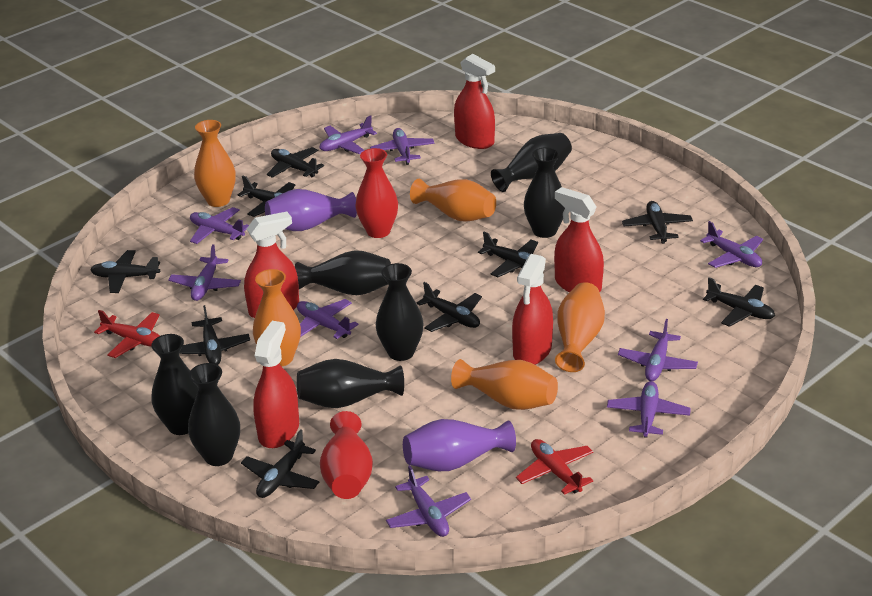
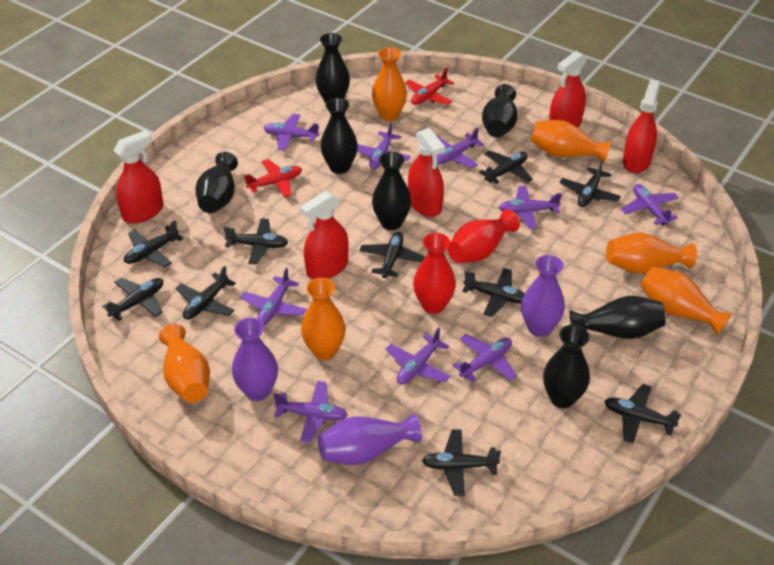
black plane: [90,250,160,293] [179,305,250,365] [238,176,296,217] [241,429,320,498] [267,147,324,178] [416,282,482,332] [478,232,538,277] [622,201,693,244] [703,277,775,327] = 9 -> [102,278,163,321] [124,220,183,267] [175,266,236,319] [223,218,288,264] [360,232,425,278] [422,429,501,496] [462,268,525,317] [479,150,533,184] [560,159,621,207] [604,384,681,443] = 10
orange vase: [194,120,236,207] [253,269,301,367] [410,179,496,222] [451,359,558,410] [555,282,605,372] = 5 -> [159,324,210,403] [301,278,346,360] [372,47,407,121] [531,120,611,163] [606,233,697,274] [640,267,732,335] = 6
purple vase: [265,189,357,231] [403,419,516,471] = 2 -> [232,318,278,401] [318,414,422,465] [521,255,565,337] = 3

